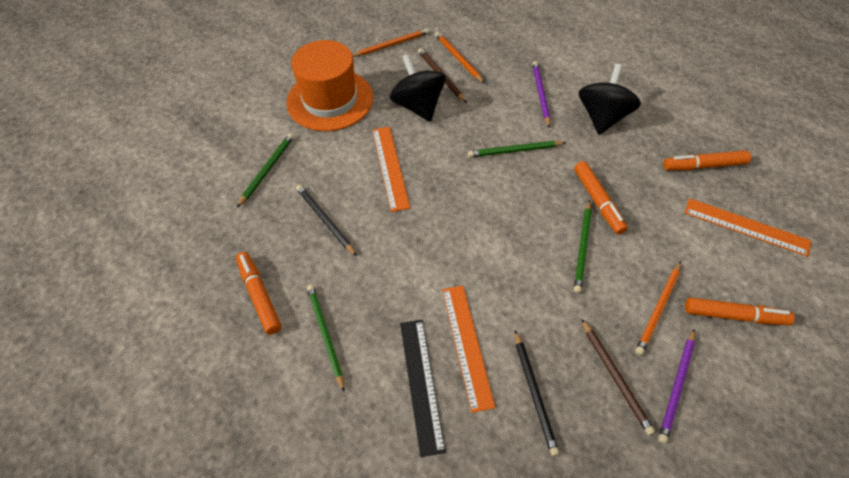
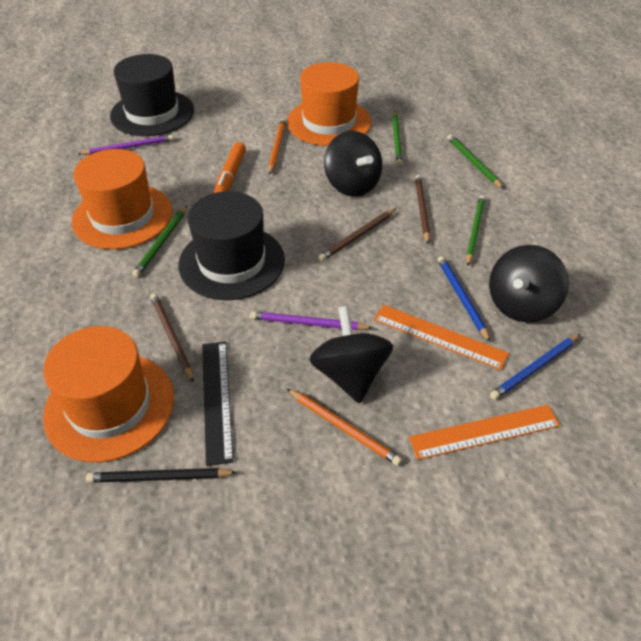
black hat: none = 0 -> [110,54,194,136] [178,191,285,300] = 2
black pencil: [296,185,357,256] [515,330,559,456] = 2 -> [86,468,237,483] = 1
black spinning top: [389,54,446,122] [579,64,641,135] = 2 -> [309,306,393,404] [324,131,382,197] [489,245,569,323] = 3
blue pencil: none = 0 -> [438,256,490,342] [490,334,580,400] = 2
brown pencil: [418,48,467,103] [582,319,655,435] = 2 -> [150,293,194,383] [318,209,396,261] [415,175,430,244] = 3
orange hat: [286,40,373,131] = 1 -> [43,326,174,462] [72,149,173,250] [287,62,371,146] = 3
orange marker: [236,252,281,335] [574,161,628,234] [663,150,751,170] [685,297,795,325] = 4 -> [214,142,246,193] = 1
orange pencil: [352,28,429,57] [435,32,485,84] [635,261,681,355] = 3 -> [268,118,286,175] [287,389,402,466] = 2
orange ruler: [372,127,410,212] [442,286,496,413] [685,198,811,257] = 3 -> [374,305,509,370] [409,405,560,460] = 2

